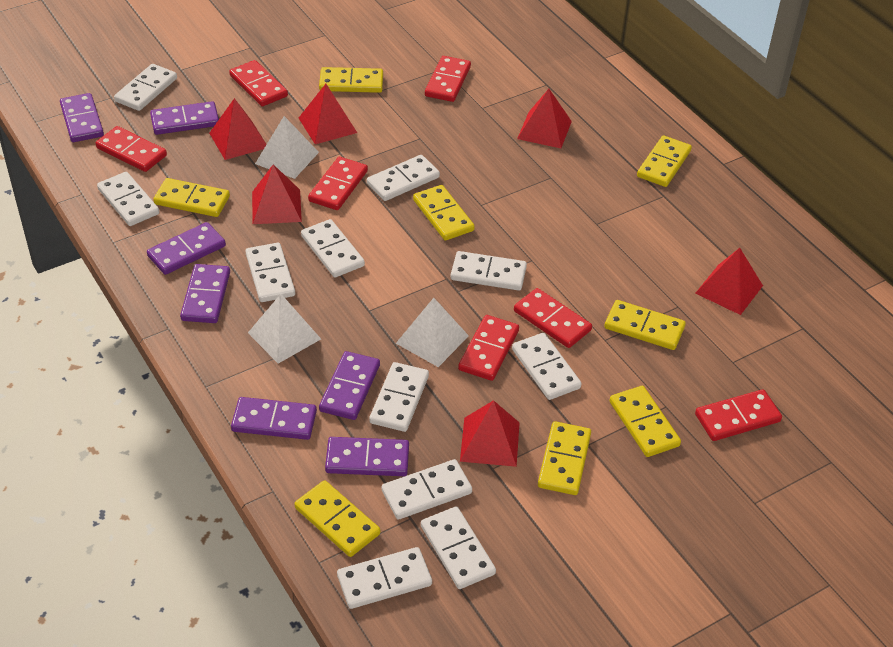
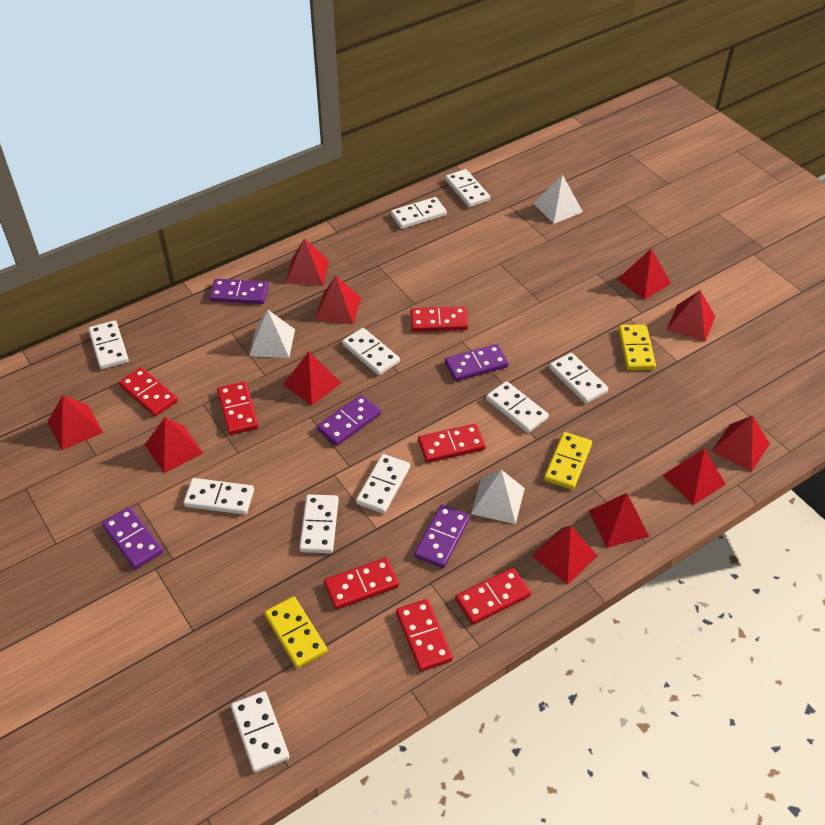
purple domino: [60,93,104,142] [147,222,226,275] [150,101,219,135] [180,264,230,323] [231,397,317,440] [319,351,380,420] [325,437,409,476] = 7 -> [102,507,163,569] [209,279,268,304] [317,395,381,446] [414,504,470,568] [445,344,509,381] = 5
red pyramid: [209,98,267,160] [252,164,302,224] [299,84,357,144] [460,400,520,467] [517,89,572,148] [695,248,763,315] = 6 -> [47,395,103,450] [145,417,203,473] [283,352,341,406] [286,239,329,286] [315,276,361,325] [532,525,598,585] [589,493,649,548] [617,248,671,300] [662,448,726,505] [667,290,715,342] [711,416,770,472] = 11
white domino: [97,172,159,226] [114,64,177,111] [245,243,295,302] [301,219,365,278] [337,547,432,609] [367,155,440,201] [369,362,429,432] [382,459,472,520] [421,506,496,589] [451,251,527,290] [512,333,582,400] = 11 -> [88,320,129,369] [183,478,254,515] [231,691,290,773] [299,494,339,553] [342,328,400,375] [356,454,410,514] [391,197,447,229] [445,169,490,207] [486,381,549,433] [549,353,608,404] = 10
yellow domino: [153,178,230,217] [294,480,380,557] [319,67,383,93] [413,185,475,241] [538,421,591,495] [604,300,686,350] [609,386,681,457] [637,135,692,187] = 8 -> [264,597,327,668] [544,432,592,490] [618,324,656,370] = 3

